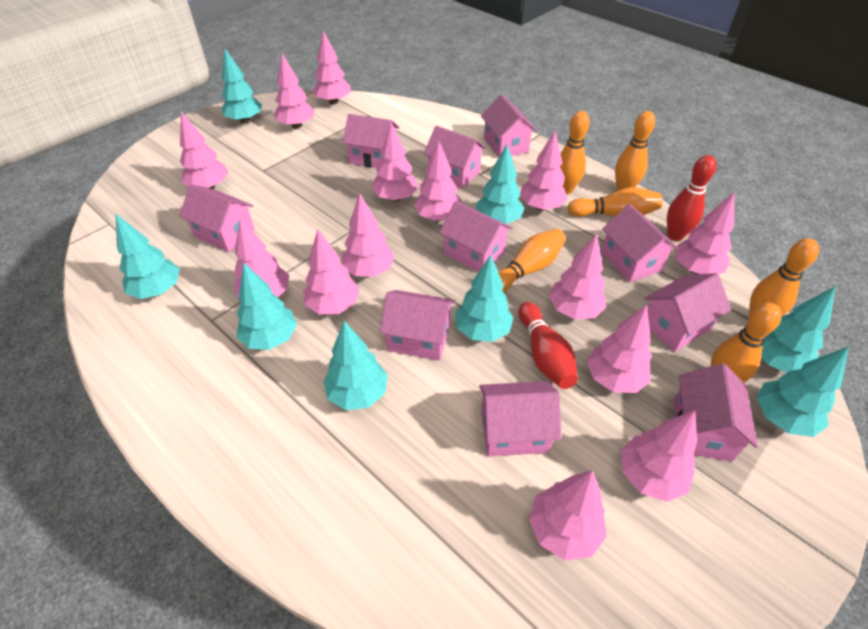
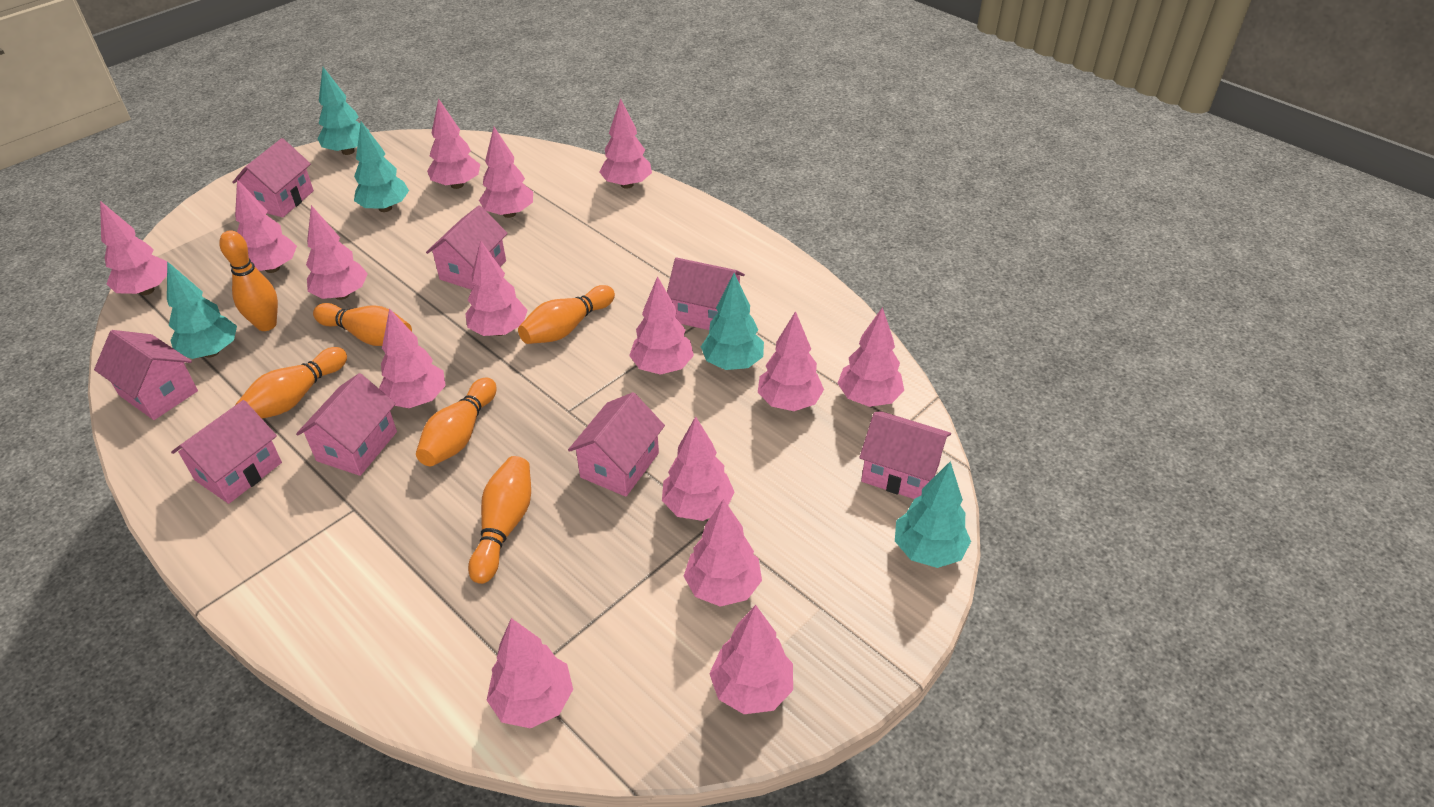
pink house: [179,184,255,252] [343,114,400,168] [380,290,455,361] [424,126,486,189] [439,201,513,272] [479,381,561,456] [481,95,537,158] [601,204,678,283] [645,273,731,352] [673,363,758,462] = 10 -> [94,330,198,420] [171,400,282,504] [232,138,314,217] [296,373,397,476] [426,205,508,290] [568,392,665,497] [667,257,745,330] [859,411,951,499] = 8
pink tree: [180,111,229,189] [233,219,289,298] [274,54,315,129] [303,230,360,314] [313,31,351,104] [342,194,395,277] [372,122,419,202] [414,141,461,221] [520,131,568,211] [529,470,607,560] [549,233,606,319] [587,304,652,393] [621,410,697,502] [675,192,734,274] = 14 -> [100,201,167,295] [235,179,297,273] [306,205,368,300] [379,309,446,408] [427,98,480,189] [465,241,528,336] [479,127,533,218] [487,618,573,729] [600,98,652,189] [629,276,694,375] [662,416,735,521] [684,499,762,607] [709,605,793,714] [758,311,824,411] [838,307,904,407] = 15
red bowling pin: [518,302,578,389] [667,155,717,241] = 2 -> none = 0
turquoise tree: [115,213,180,299] [221,49,262,124] [237,263,297,350] [324,321,388,410] [455,255,514,342] [476,144,524,224] [756,346,849,437] [761,286,836,373] = 8 -> [167,261,237,359] [318,67,369,155] [354,121,409,212] [701,273,764,370] [895,461,971,568] = 5

